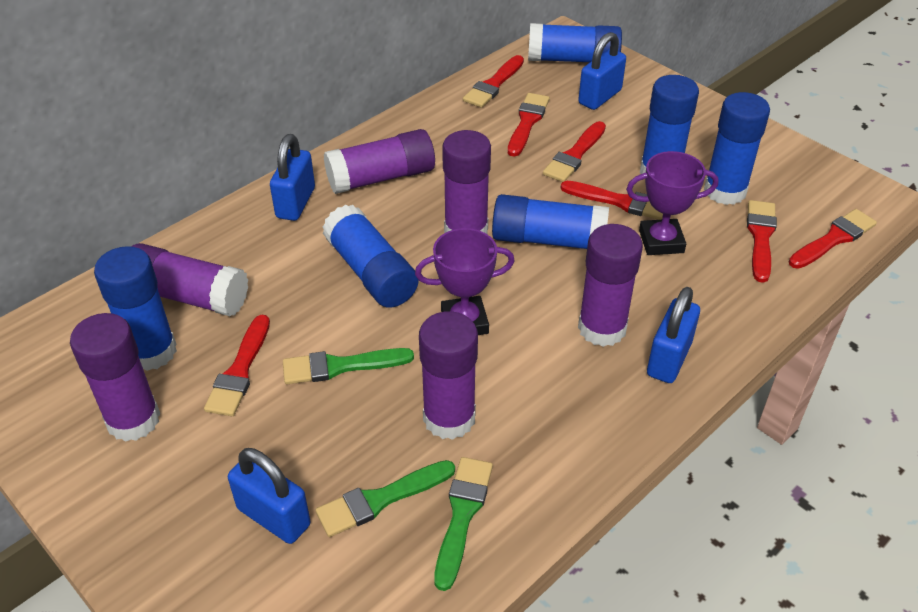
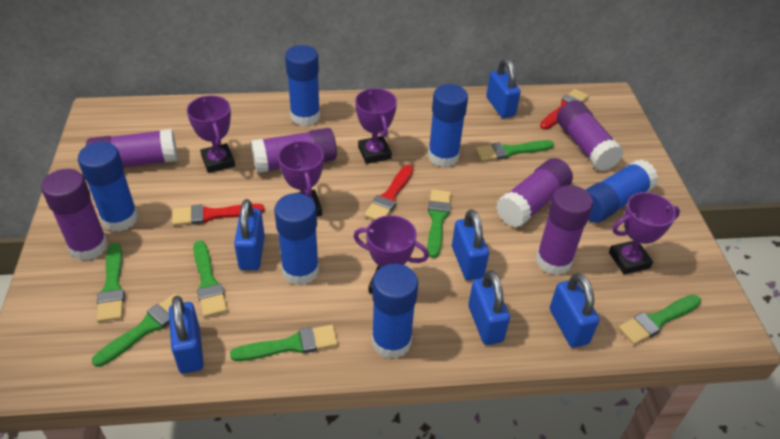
blue padlock: [228,448,311,544] [270,134,315,221] [578,32,626,110] [647,287,700,383] = 4 -> [169,296,204,374] [234,199,265,270] [452,209,489,280] [468,270,510,345] [486,58,521,118] [550,273,599,348] = 6
green brush: [283,348,414,384] [316,460,455,537] [434,457,493,591] = 3 -> [92,293,185,367] [97,243,125,322] [193,240,227,317] [230,325,338,361] [427,189,451,258] [476,140,554,161] [618,294,701,345] = 7
purple trophy: [415,228,515,335] [626,151,718,255] = 2 -> [187,96,235,173] [278,141,324,217] [353,215,429,294] [355,88,397,164] [609,192,680,274] = 5
red brush: [204,315,270,416] [463,55,524,108] [508,93,550,157] [543,121,606,182] [561,181,663,220] [747,200,777,283] [789,209,877,269] = 7 -> [172,204,265,226] [364,165,414,220] [540,89,589,130] = 3

